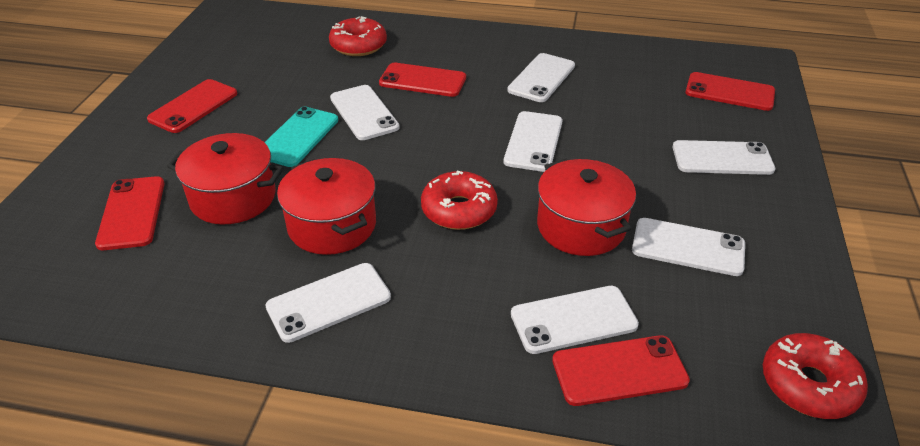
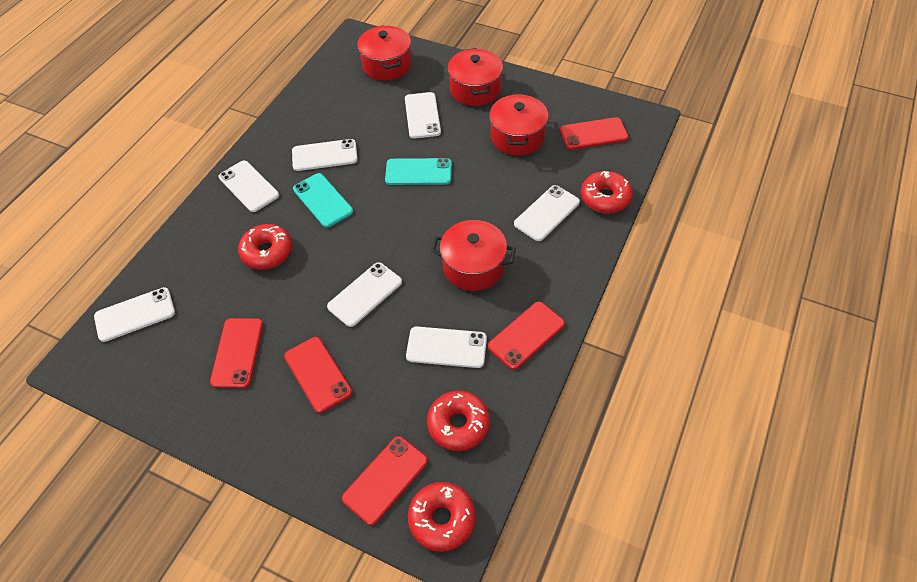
red donut: [329,16,387,56] [421,170,498,230] [763,333,868,419] = 3 -> [238,224,292,270] [408,482,476,552] [427,391,490,451] [581,171,633,214] = 4
red pot: [167,133,284,225] [277,158,376,255] [537,158,636,256] = 3 -> [357,25,411,81] [431,220,516,291] [448,48,503,106] [489,93,549,155] = 4
turquoise phone: [264,106,338,167] = 1 -> [293,173,353,228] [385,158,452,185] = 2

